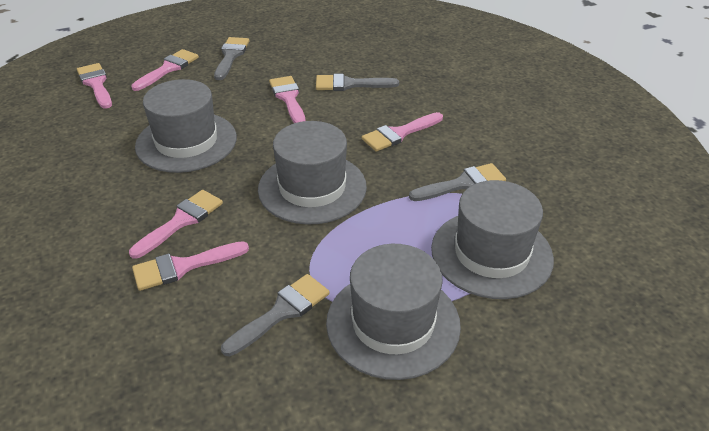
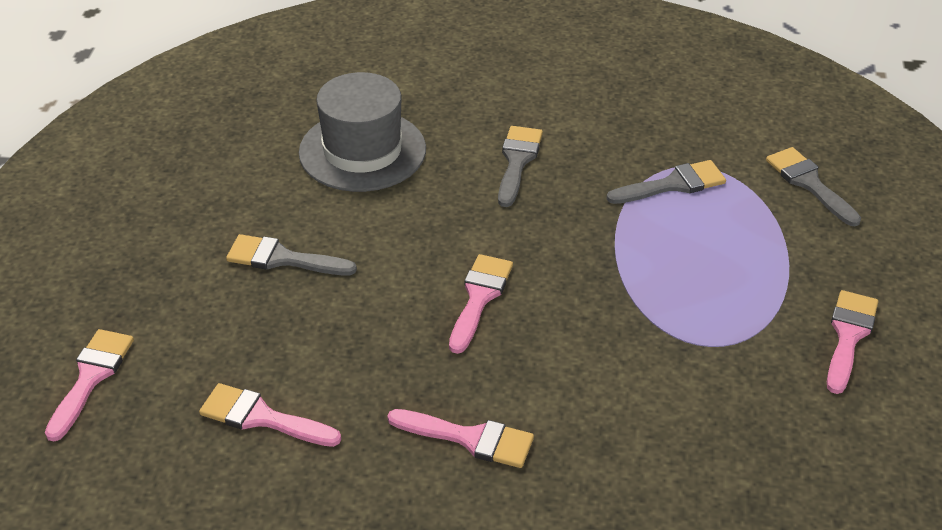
grey hat: [135,79,237,173] [258,121,367,225] [326,244,461,380] [431,180,554,299] = 4 -> [299,72,426,192] = 1
pink brush: [77,63,112,109] [129,190,223,259] [131,49,199,91] [132,241,249,291] [269,76,306,123] [362,112,443,152] = 6 -> [45,329,134,441] [199,383,341,447] [388,409,534,468] [449,254,513,354] [827,290,878,394] = 5

